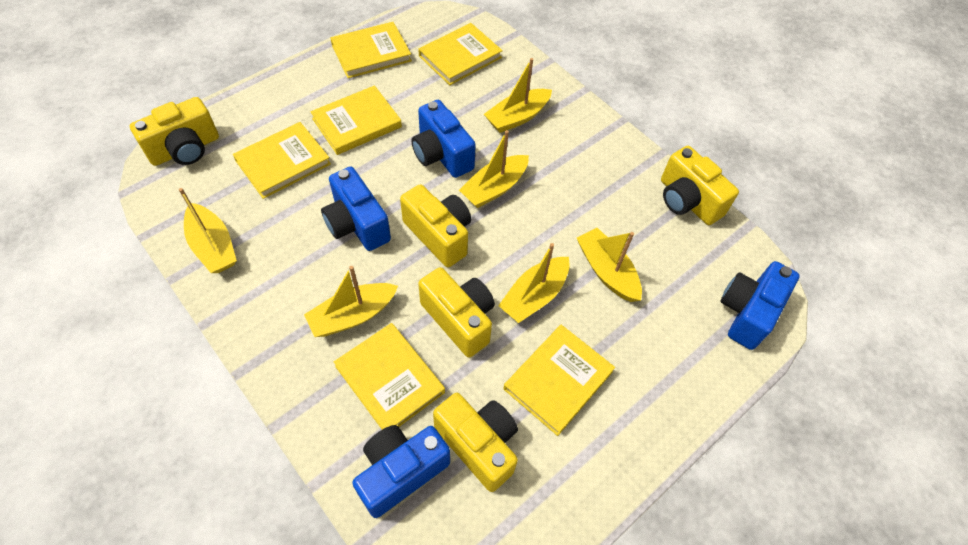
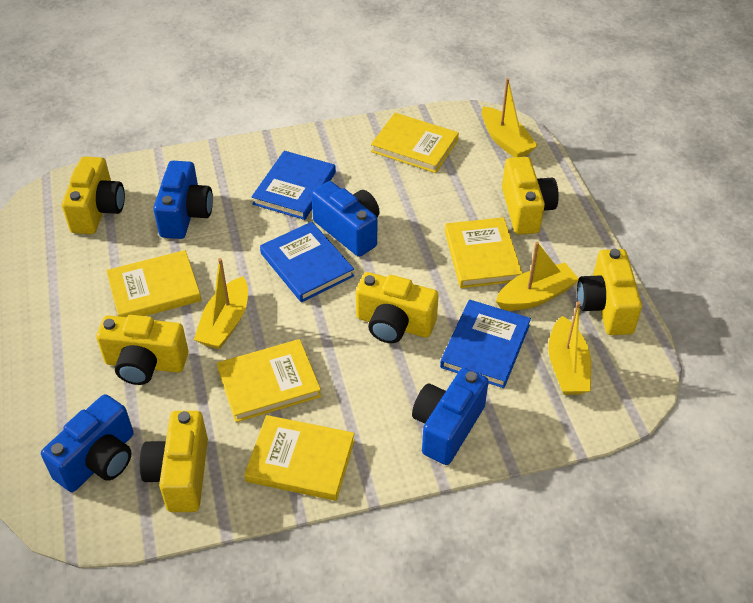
blue book: none = 0 -> [251,151,336,220] [260,222,354,302] [440,300,531,388] = 3
yellow boat: [179,188,237,273] [304,266,398,337] [459,130,529,208] [484,58,552,133] [498,243,570,323] [577,228,642,302] = 6 -> [194,258,248,349] [482,78,538,157] [496,242,579,311] [548,302,591,395] = 4
yellow book: [233,122,331,199] [310,85,402,155] [330,22,412,78] [334,323,445,429] [418,23,503,85] [503,325,615,436] = 6 -> [106,250,201,317] [217,339,321,422] [244,415,355,501] [371,113,459,173] [445,217,523,288] = 5
yellow camera: [129,97,219,166] [400,184,471,267] [418,267,495,358] [433,393,518,492] [661,146,739,225] = 5 -> [62,156,125,234] [96,315,188,385] [140,411,208,512] [356,272,439,343] [502,157,559,235] [577,249,642,335] = 6

